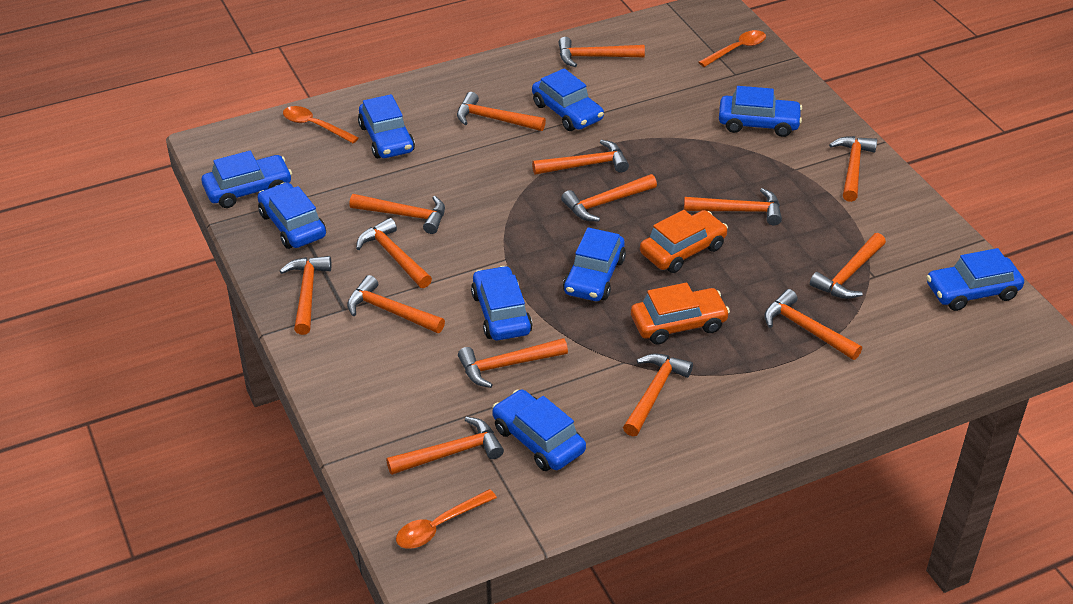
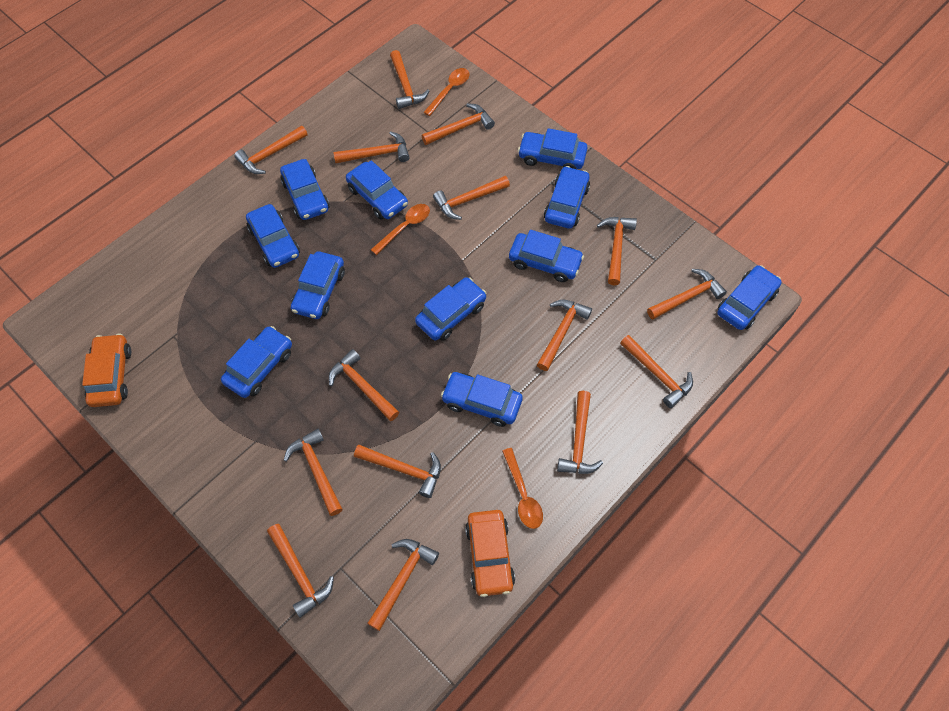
blue car: [202,151,292,208] [258,182,326,249] [358,94,415,158] [471,266,532,340] [492,390,586,471] [532,68,604,131] [563,227,626,301] [719,86,802,137] [926,248,1024,311] = 9 -> [221,326,292,398] [246,204,300,268] [280,159,329,220] [291,252,345,319] [346,160,408,219] [415,277,487,341] [441,372,523,427] [509,230,584,282] [518,128,587,169] [544,166,590,229] [717,265,782,330] = 11

